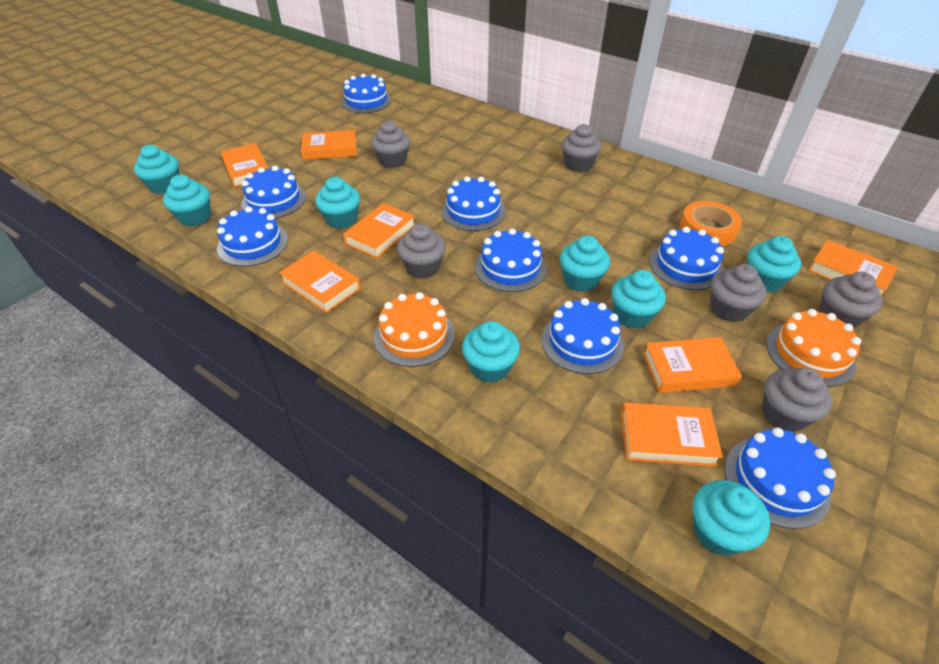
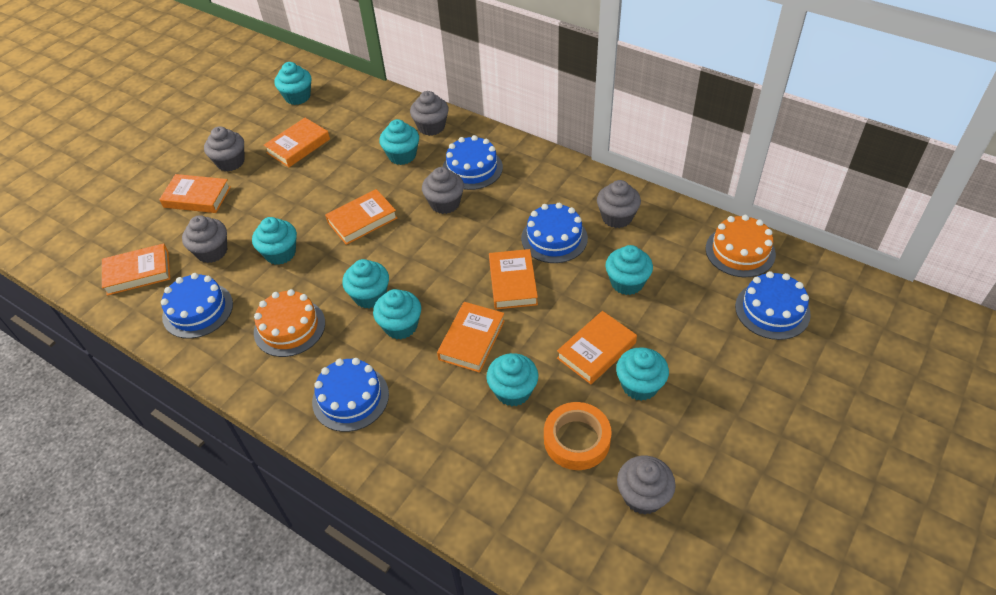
blue cake: [217,207,288,266] [241,166,306,218] [341,74,392,113] [441,176,506,231] [475,228,547,292] [541,298,624,374] [649,227,724,290] [724,427,836,529] = 8 -> [161,273,233,339] [312,358,389,432] [442,135,503,190] [521,203,588,263] [735,271,811,340] = 5

